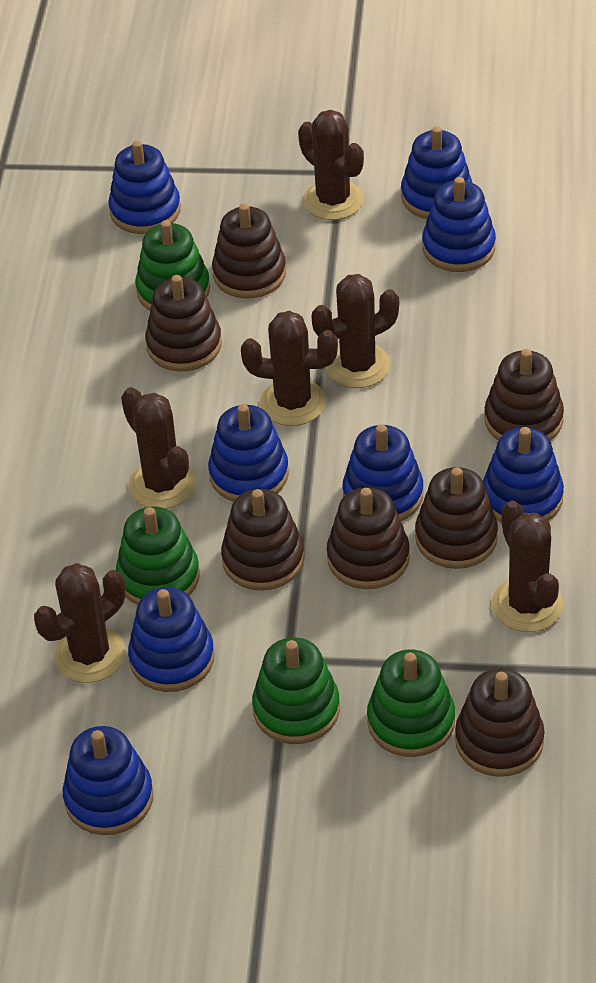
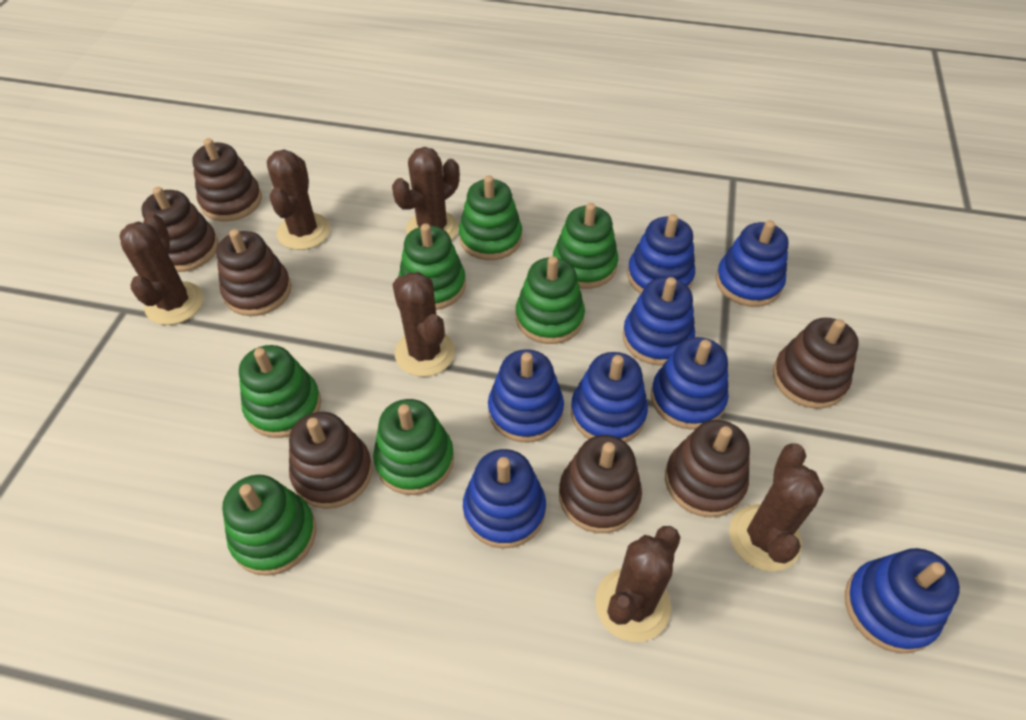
green stacking toy: [116,507,200,605] [135,220,210,310] [252,637,340,744] [367,649,455,757] = 4 -> [222,475,316,576] [239,345,321,438] [373,399,454,495] [398,223,466,310] [459,175,522,260] [516,256,585,344] [553,203,618,289] = 7

